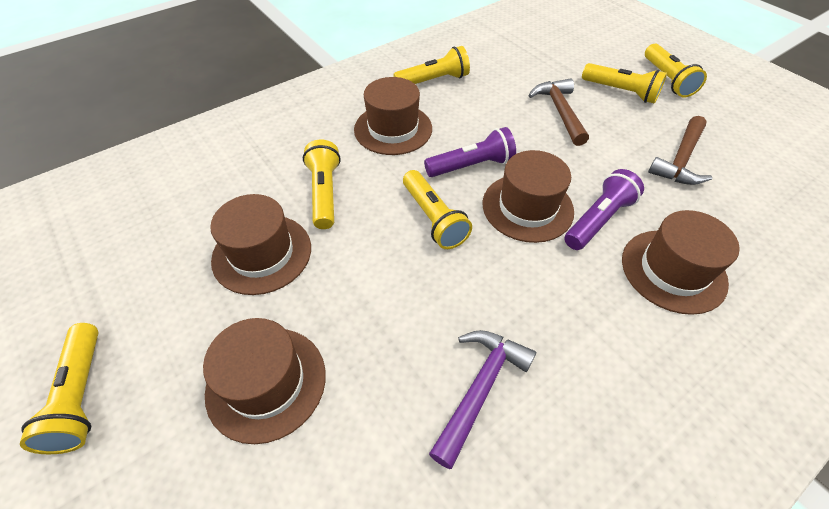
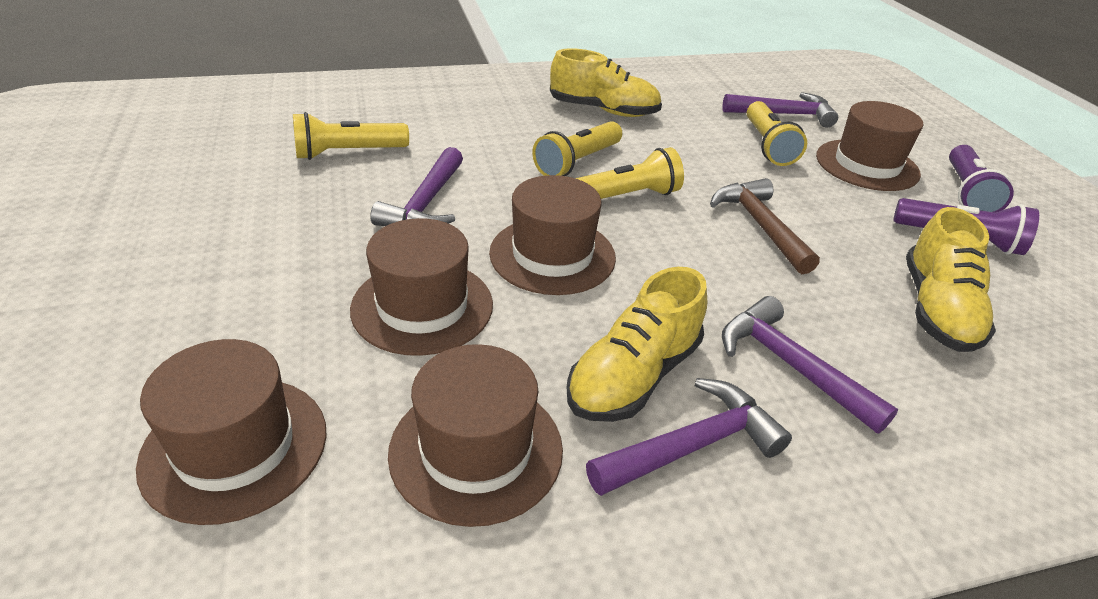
brown hammer: [528,78,589,146] [648,116,712,185] = 2 -> [710,178,820,274] = 1
purple hammer: [429,330,536,469] = 1 -> [370,147,463,226] [586,378,792,496] [722,92,838,128] [722,296,898,433] = 4
yellow flashlight: [20,323,99,454] [303,140,341,229] [393,46,470,84] [403,170,472,249] [582,63,667,104] [645,44,707,98] = 6 -> [293,112,409,160] [532,121,622,176] [575,147,684,199] [747,101,807,166] = 4
yellow shoe: none = 0 -> [550,48,662,117] [567,267,707,422] [906,207,996,352] = 3

